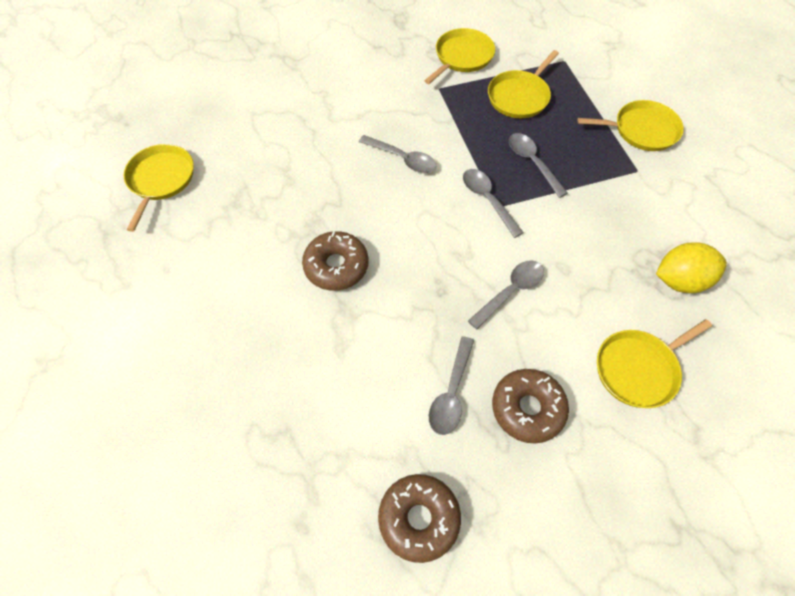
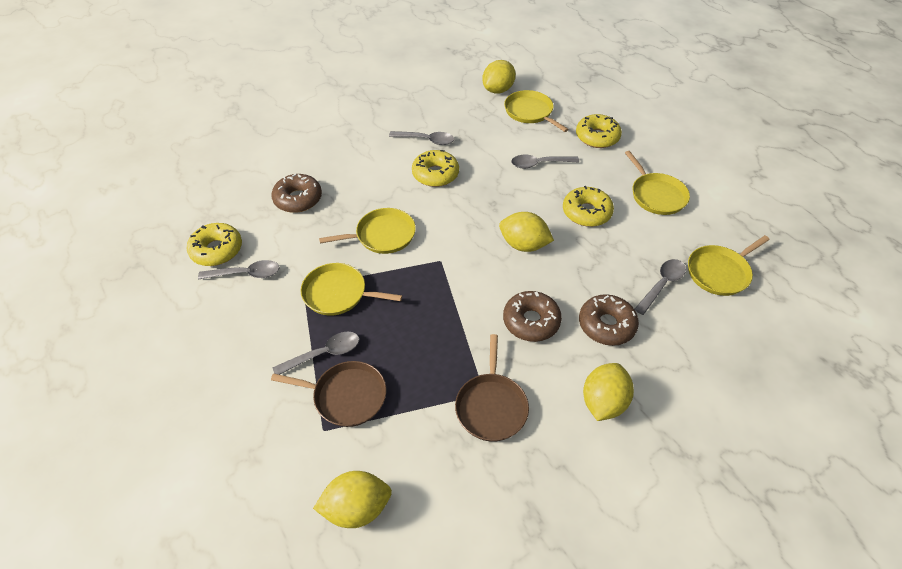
brown pan: none = 0 -> [271,361,386,427] [455,334,529,442] = 2
yellow donut: none = 0 -> [186,223,242,266] [412,150,459,187] [563,186,614,227] [576,114,622,148] = 4
yellow lemon: [656,242,727,293] = 1 -> [313,471,392,528] [482,60,516,94] [499,212,554,252] [583,363,634,421] = 4

